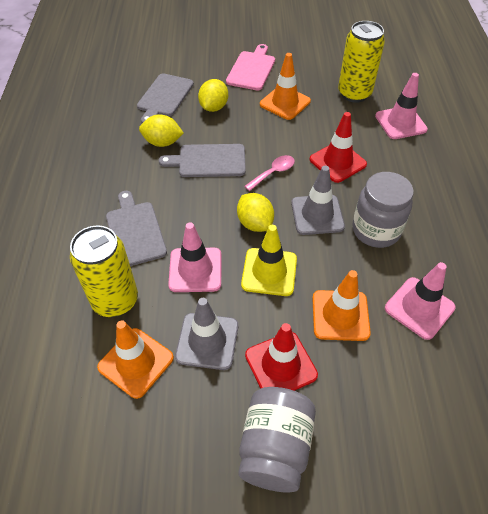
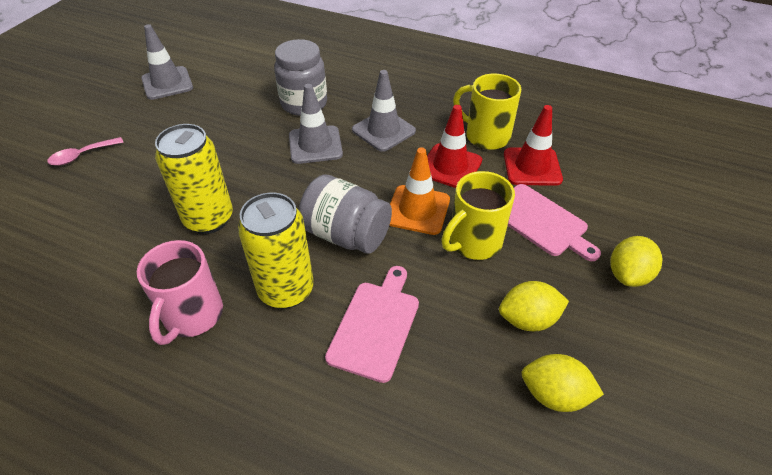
grey cutting board: [106,191,167,266] [137,73,194,123] [159,144,246,177] = 3 -> none = 0
grey traffic cone: [175,298,238,370] [291,166,345,235] = 2 -> [141,24,193,100] [289,84,343,164] [352,70,416,152] = 3
orange traffic cone: [97,320,174,399] [260,53,311,120] [312,270,371,341] = 3 -> [389,147,450,235] = 1
pink cutting board: [226,44,275,90] = 1 -> [325,266,419,383] [508,184,601,261] = 2
pink mug: none = 0 -> [137,240,223,345] = 1
pink traffic cone: [168,222,221,292] [375,73,428,139] [385,262,456,340] = 3 -> none = 0
yellow mug: none = 0 -> [441,171,515,260] [453,74,521,150] = 2
yellow traffic cone: [241,225,297,296] = 1 -> none = 0

